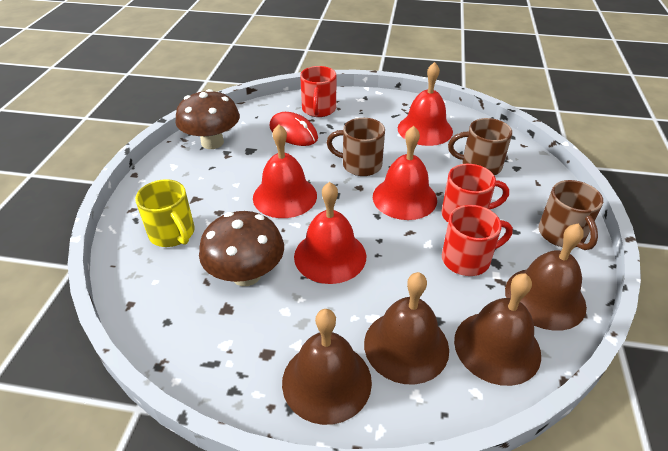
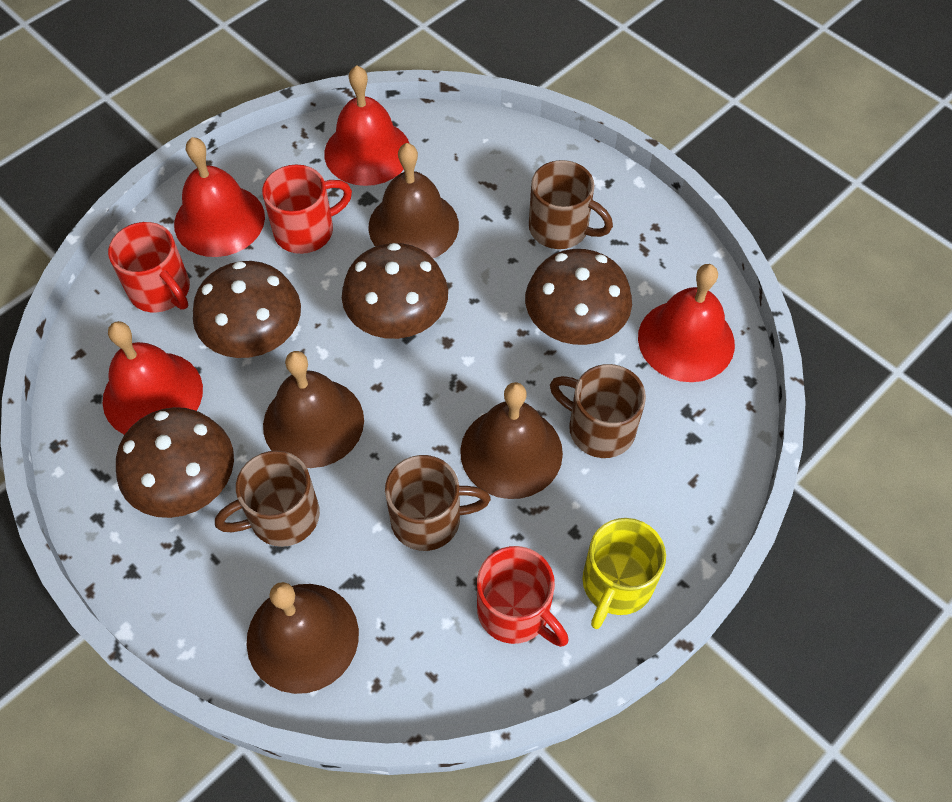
brown mug: [326,118,385,176] [448,118,512,175] [539,180,603,250] = 3 -> [215,451,320,547] [385,455,491,551] [529,160,613,249] [550,364,646,458] = 4
brown mushroom: [175,89,240,149] [199,211,284,286] = 2 -> [116,407,234,518] [193,261,301,358] [342,243,448,339] [525,249,632,345] = 4
red mouse: [270,112,318,146] = 1 -> none = 0

